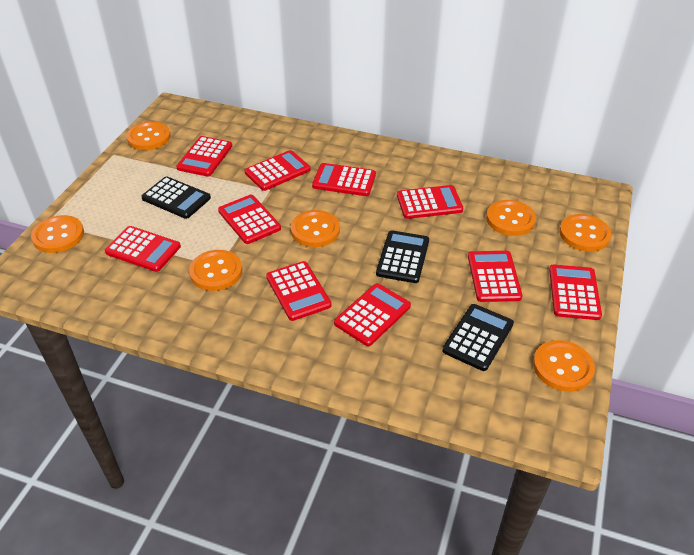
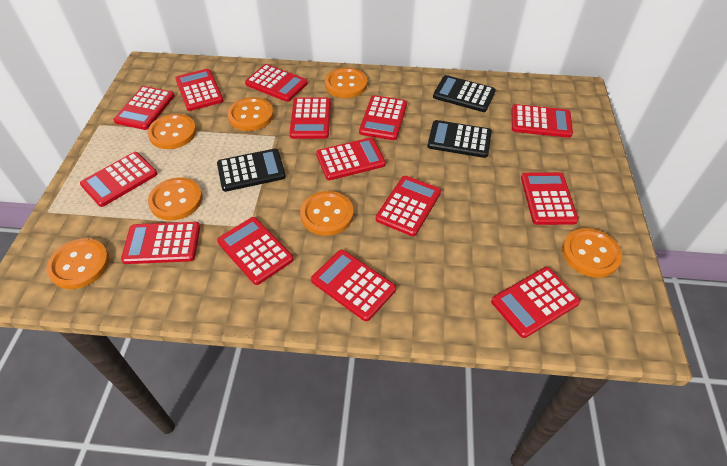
red calculator: [105,226,181,272] [176,136,232,177] [218,195,281,244] [245,150,311,191] [266,261,332,321] [312,163,376,196] [334,283,411,346] [397,185,463,219] [468,251,522,302] [549,265,602,320] = 10 -> [80,152,158,207] [113,86,175,130] [121,222,200,264] [175,69,223,111] [217,217,294,285] [245,64,308,102] [289,98,331,139] [311,250,396,321] [316,138,386,180] [359,95,407,140] [376,176,441,236] [491,267,580,338] [512,104,573,138] [521,172,579,225] = 14

